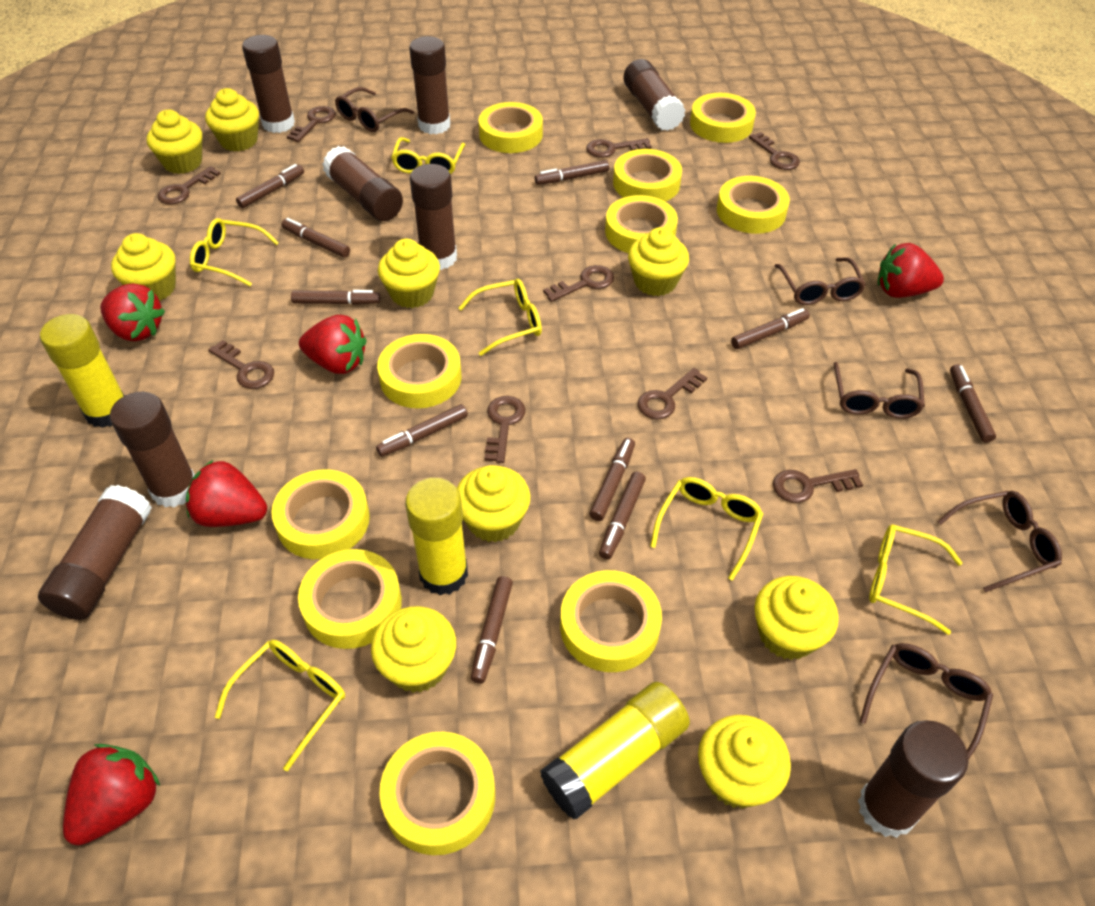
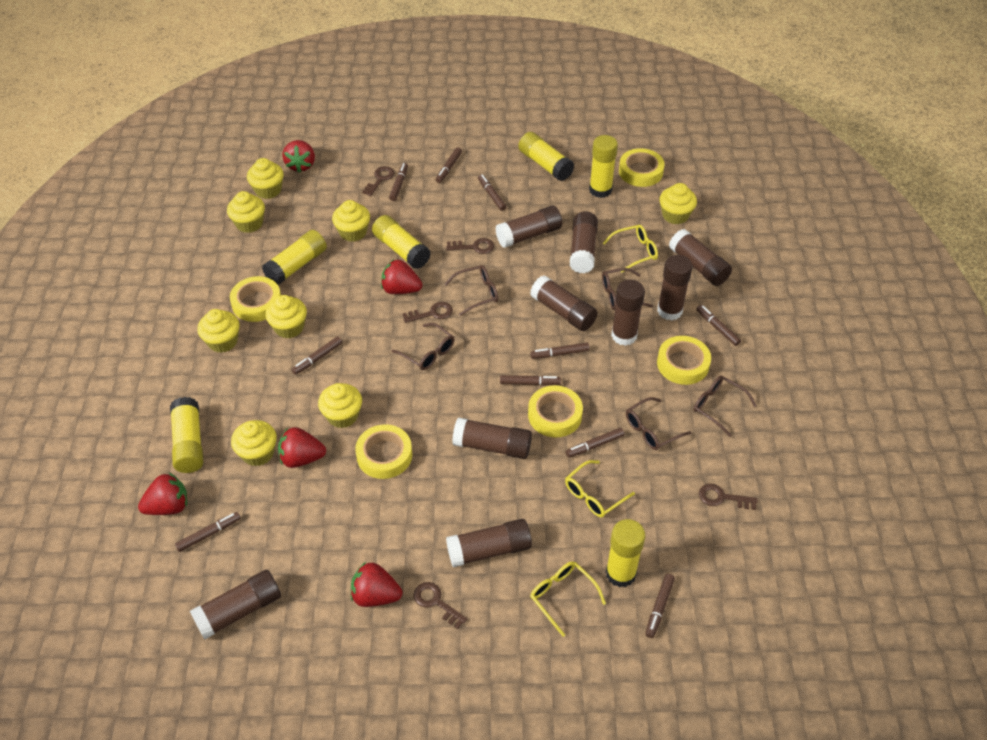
brown glue stick: [38,485,152,620] [110,392,195,508] [242,35,295,133] [322,146,403,221] [409,36,450,135] [410,164,457,270] [624,59,685,131] [858,720,969,838] = 8 -> [190,570,281,640] [446,519,532,567] [452,418,532,459] [496,205,562,248] [530,275,597,331] [570,211,598,273] [611,280,645,346] [657,255,692,321] [669,229,732,286] = 9
brown key: [157,166,221,204] [208,340,274,389] [287,106,336,142] [485,396,525,463] [543,265,614,302] [586,138,652,158] [638,368,707,419] [749,132,800,170] [773,469,863,503] = 9 -> [362,166,395,196] [403,302,453,323] [413,582,467,629] [446,238,494,254] [699,484,758,510] = 5
yellow cupcake: [111,233,176,301] [147,110,202,174] [205,88,259,152] [371,606,456,693] [378,239,440,308] [457,465,530,542] [628,227,689,296] [698,715,791,809] [754,576,839,660] = 9 -> [197,309,239,353] [227,191,265,233] [231,420,277,466] [247,158,284,199] [265,295,307,338] [318,383,362,428] [332,200,370,242] [659,183,697,224] = 8
yellow glasses: [190,218,279,286] [215,640,345,771] [391,137,465,174] [459,279,542,356] [650,477,763,581] [869,524,962,635] = 6 -> [530,561,606,637] [565,460,635,518] [603,225,658,273] = 3
yellow glue stick: [40,314,125,428] [405,478,468,595] [540,682,690,820] = 3 -> [170,397,203,473] [262,230,327,285] [372,215,431,269] [518,132,574,181] [589,135,618,198] [606,519,645,587] = 6
yellow tape: [271,470,370,559] [298,549,402,649] [377,334,462,408] [379,731,495,855] [479,102,543,153] [560,570,662,672] [605,195,678,253] [613,149,682,202] [690,93,756,143] [717,176,790,234] = 10 -> [230,276,281,322] [355,424,412,479] [528,385,583,437] [619,148,665,187] [657,336,711,385] = 5

